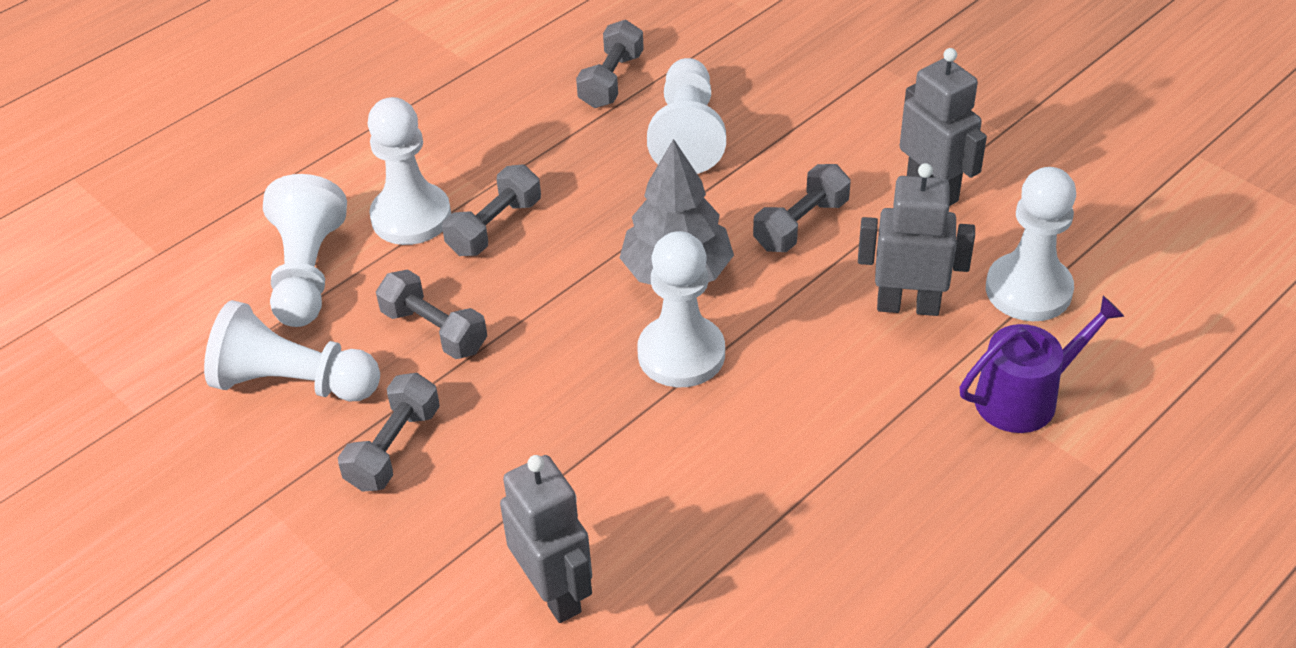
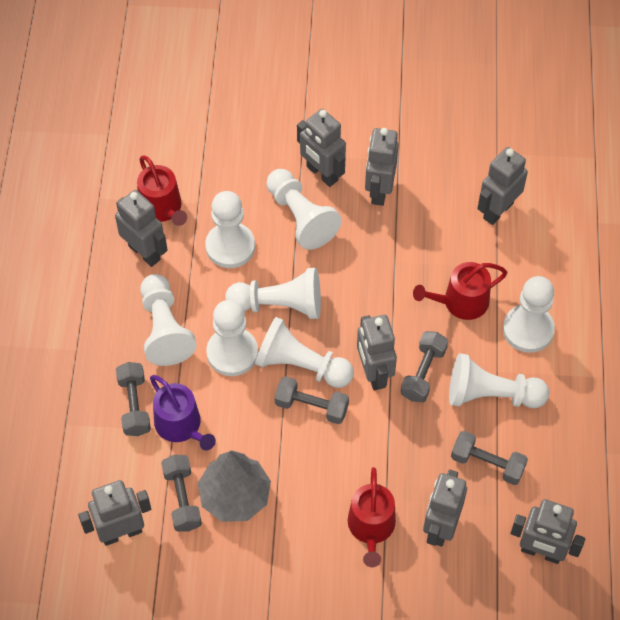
grey robot: [500,455,592,623] [858,163,975,316] [900,48,987,206] = 3 -> [78,480,151,546] [115,190,167,267] [297,109,346,187] [357,315,397,390] [365,128,399,206] [423,470,467,547] [477,147,528,225] [510,499,585,564] = 8
red watering can: none = 0 -> [137,156,187,226] [348,467,396,567] [413,262,507,320] = 3
white pawn: [204,300,380,401] [263,174,347,327] [367,97,451,245] [637,231,725,387] [647,58,726,174] [986,167,1076,321] = 6 -> [140,274,197,366] [205,191,255,268] [206,300,258,376] [225,268,321,319] [255,317,354,388] [266,169,342,250] [449,353,549,408] [503,276,555,353] = 8

